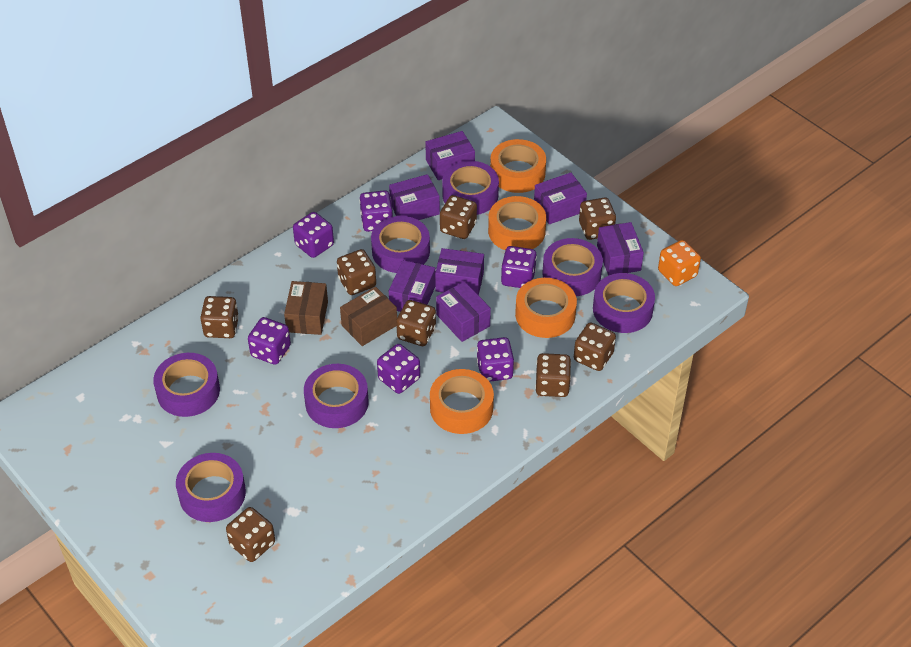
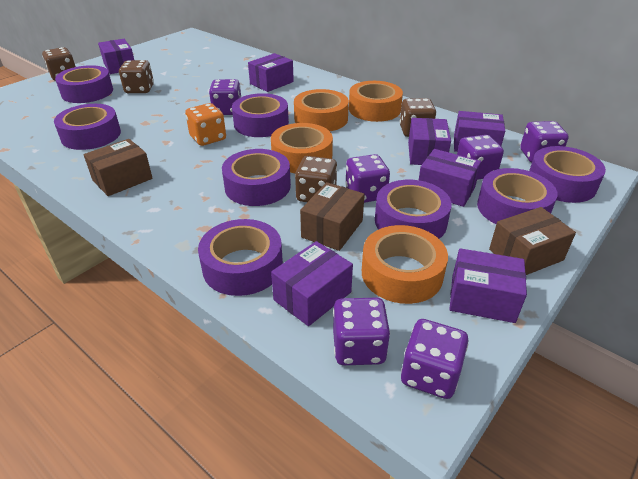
brown box: [284,281,328,335] [340,287,397,346] = 2 -> [84,139,153,196] [300,182,365,251] [489,207,576,275] = 3
brown dice: [200,296,239,338] [226,507,275,562] [337,249,376,295] [396,300,436,346] [440,195,477,239] [535,353,571,397] [574,322,616,371] [579,197,616,240] = 8 -> [42,47,76,81] [119,60,154,93] [295,156,337,202] [400,98,436,137] = 4
purple tape: [153,353,220,417] [176,453,246,522] [304,364,369,428] [371,216,430,273] [442,161,499,215] [542,238,603,296] [593,273,655,333] = 7 -> [54,104,121,150] [55,65,113,103] [198,219,283,296] [222,149,291,206] [232,93,289,137] [375,180,452,239] [477,168,558,224] [529,146,606,203] = 8

